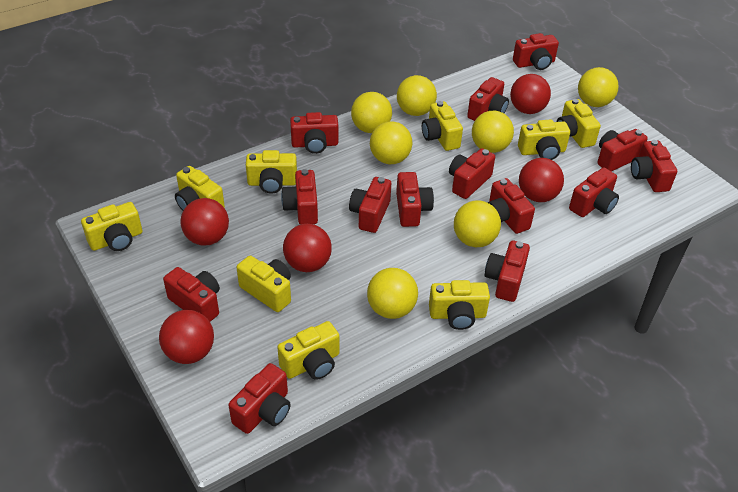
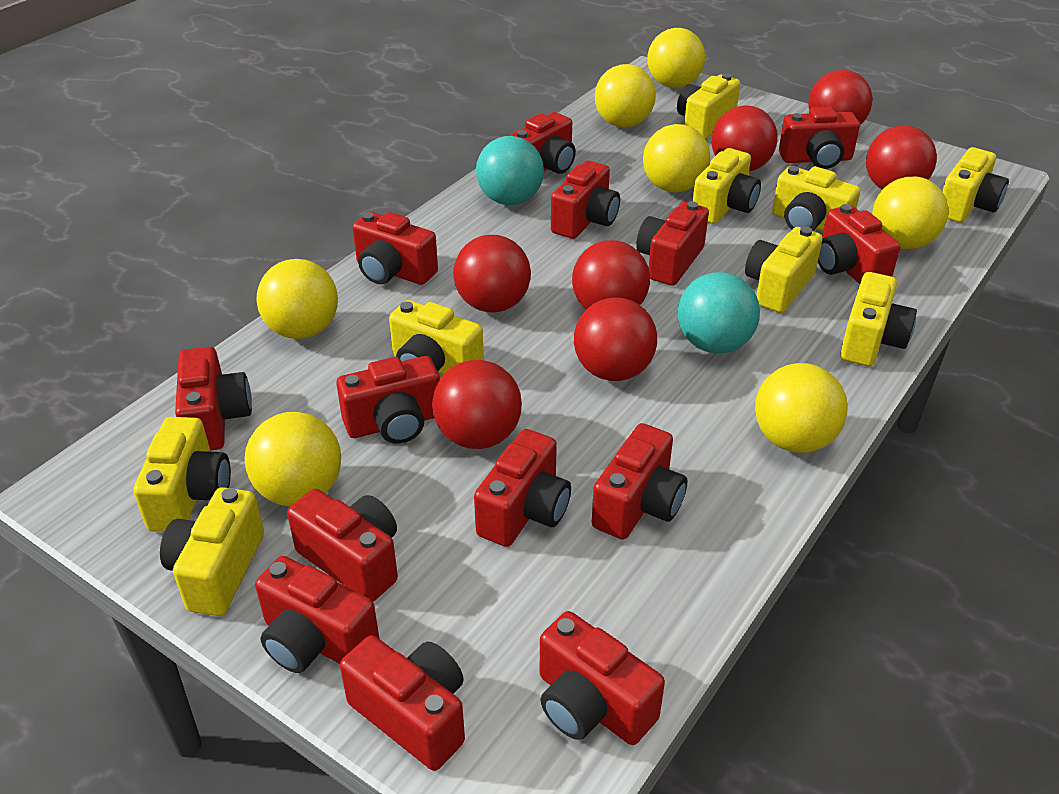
red ball: [159,310,214,364] [181,198,229,246] [283,224,332,272] [510,74,551,114] [519,158,564,202] = 5 -> [432,360,522,449] [453,235,531,312] [572,240,650,309] [574,298,657,381] [711,106,777,171] [808,70,872,125] [866,125,937,190] = 7
turquoise ball: none = 0 -> [476,136,544,205] [678,272,760,353] = 2

